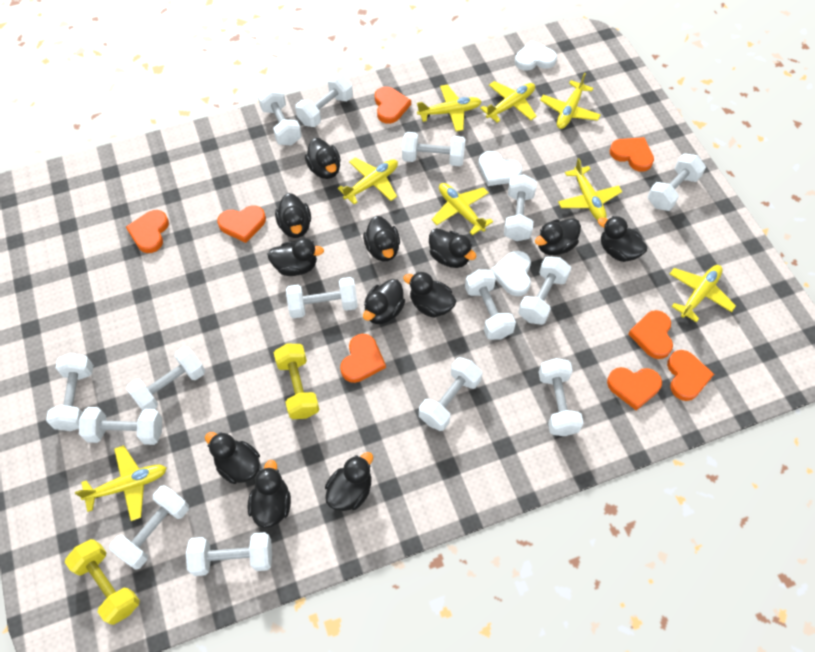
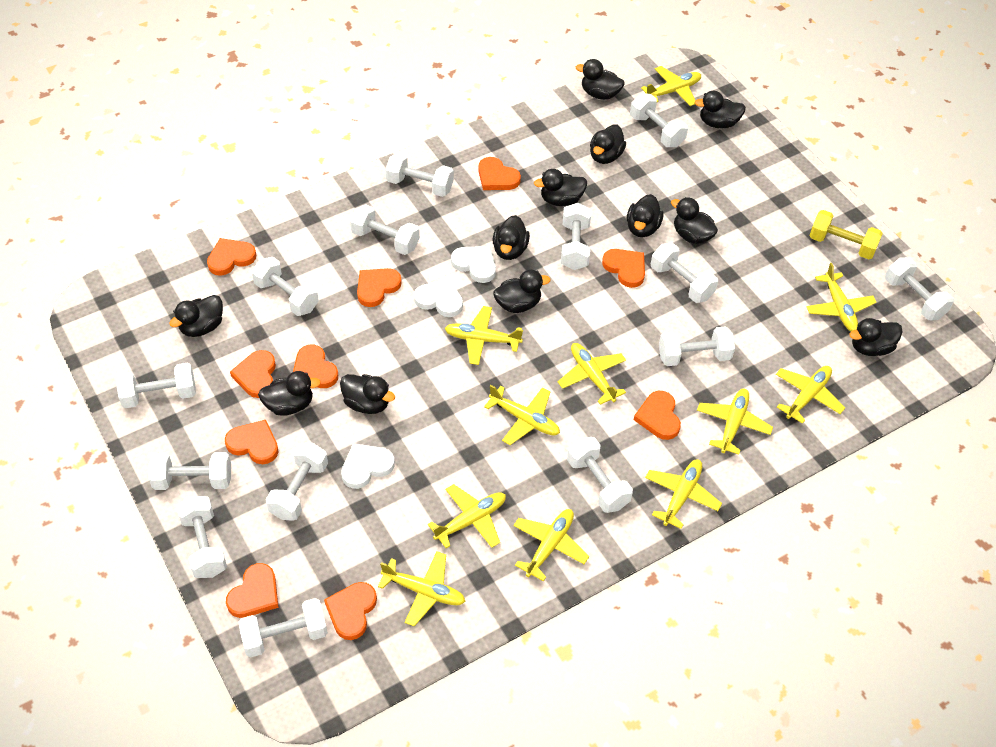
orange heart: [126,210,169,253] [217,206,266,243] [340,334,386,383] [375,87,411,124] [607,367,662,411] [610,137,654,172] [628,310,673,359] [667,350,714,401] = 8 -> [207,238,256,276] [225,420,278,464] [226,563,279,618] [230,350,276,398] [293,345,338,388] [324,582,377,640] [357,268,402,307] [478,157,521,190] [602,249,645,288] [634,391,681,440] = 10
white dumbbell: [46,353,93,431] [79,407,162,445] [109,485,189,570] [126,347,205,411] [186,532,272,576] [258,87,302,145] [286,277,358,318] [295,74,353,127] [402,132,465,166] [419,357,482,431] [465,269,516,340] [504,174,537,241] [518,256,571,325] [539,358,584,436] [647,153,706,211] = 15 -> [116,363,196,408] [149,452,231,490] [176,496,227,578] [238,598,328,658] [252,257,319,316] [266,443,328,521] [350,204,420,255] [386,153,454,197] [561,203,591,270] [567,437,633,513] [630,93,688,147] [651,243,718,303] [659,326,735,366] [885,257,954,320] = 14
yellow dumbbell: [65,539,140,625] [274,344,320,419] = 2 -> [809,210,883,259] = 1
yellow plane: [75,445,167,521] [338,158,398,205] [417,85,482,132] [432,183,493,235] [480,81,537,123] [540,73,601,129] [558,158,622,221] [670,265,736,322] = 8 -> [378,551,466,626] [428,484,506,548] [445,306,523,365] [484,385,560,445] [513,509,589,582] [558,343,626,405] [641,66,701,106] [645,459,722,529] [697,389,773,455] [776,366,845,424] [806,263,877,331] = 11

